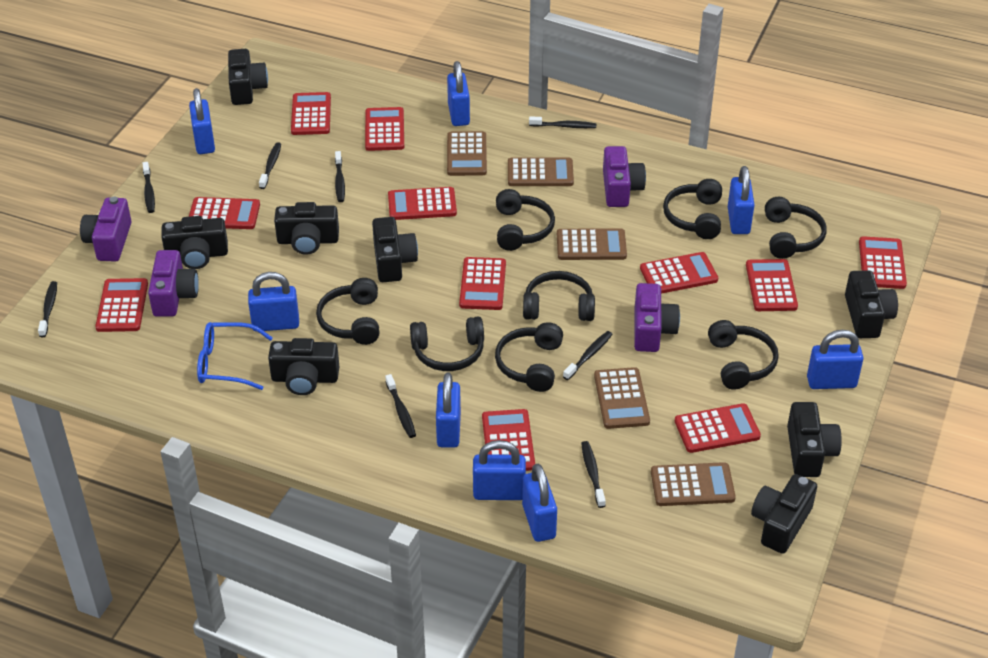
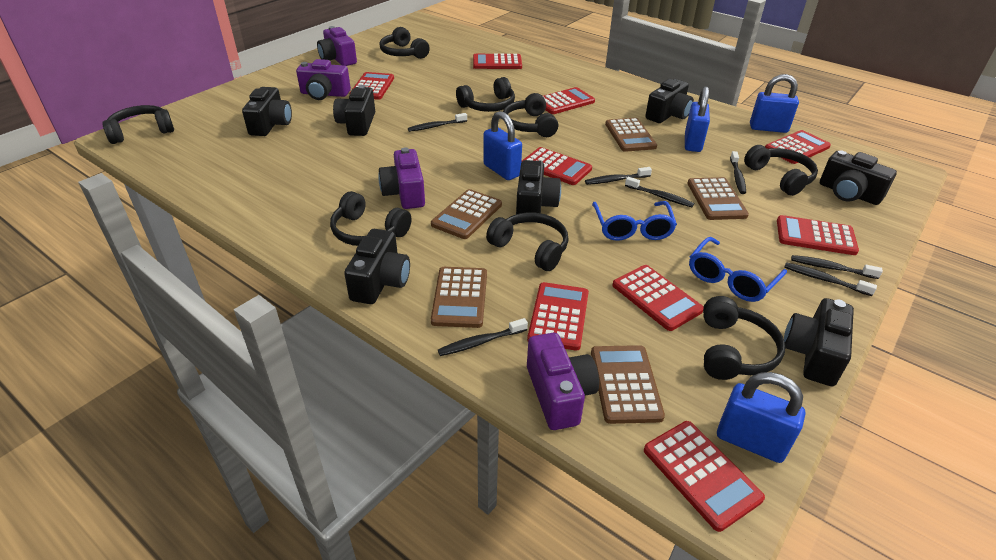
black camera: [161,216,228,269] [228,49,268,105] [268,338,340,395] [274,202,339,255] [372,217,418,282] [751,474,817,554] [787,402,842,477] [845,270,898,338] = 8 -> [242,87,292,136] [333,85,375,136] [344,229,410,304] [516,160,561,214] [645,79,694,123] [784,298,854,386] [820,150,897,205] = 7
black toothbrush: [38,281,57,337] [142,162,155,213] [259,142,281,189] [335,151,345,202] [385,374,416,438] [529,116,596,128] [563,331,613,380] [581,441,606,508] = 8 -> [408,113,467,132] [438,318,528,356] [585,167,652,185] [625,177,694,207] [730,151,746,194] [784,262,877,296] [791,255,883,279] = 7
blue glasses: [197,322,273,390] = 1 -> [592,201,677,241] [689,237,787,302] = 2
blue padlock: [189,88,215,154] [248,272,299,332] [436,373,461,448] [447,61,470,126] [473,440,526,500] [522,464,557,542] [728,166,755,234] [807,330,863,389] = 8 -> [483,111,522,180] [685,86,710,152] [717,372,805,463] [750,74,799,133] = 4
red calculator: [95,278,148,332] [189,197,260,229] [291,92,331,135] [365,107,404,151] [388,187,457,220] [459,257,506,310] [482,409,535,471] [640,252,718,294] [675,403,761,453] [746,259,798,311] [859,236,907,289] = 11 -> [349,72,394,100] [473,54,522,69] [521,147,592,185] [527,282,589,351] [543,87,595,114] [612,265,704,331] [644,421,765,532] [765,130,831,164] [777,215,859,255] = 9

